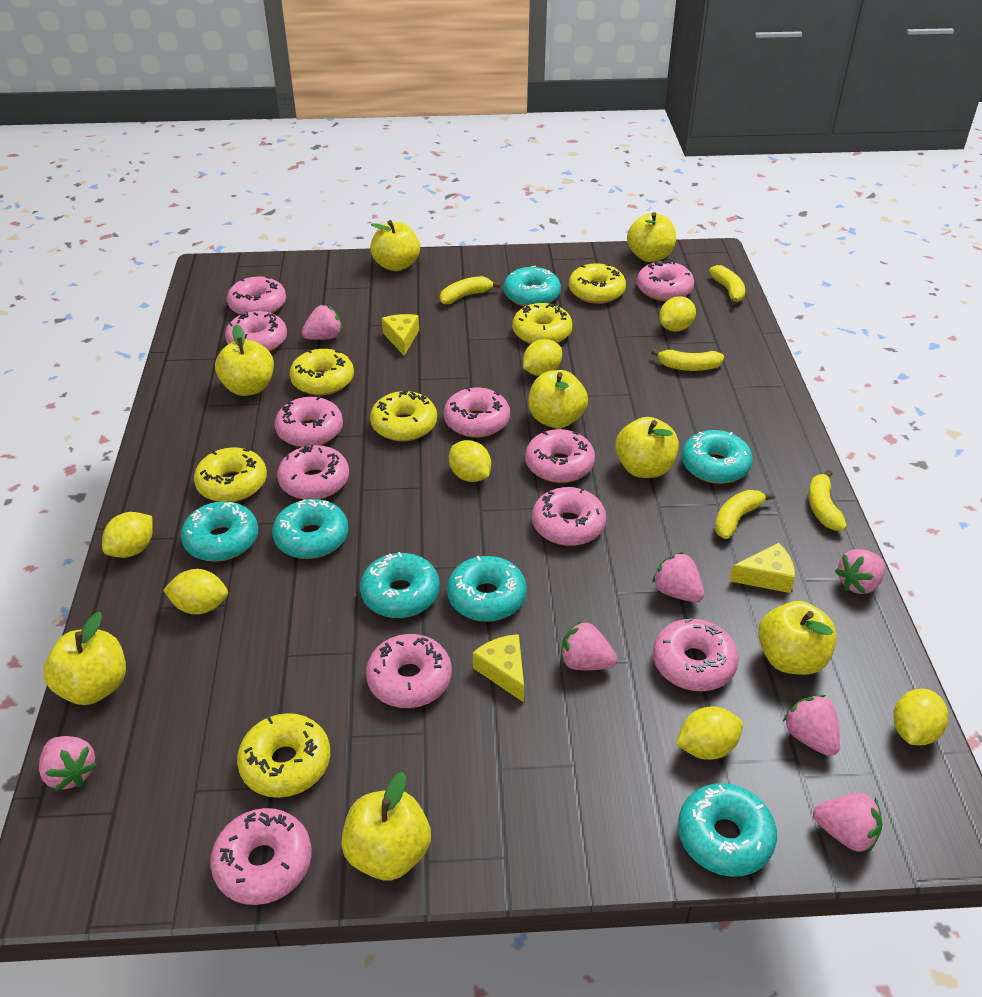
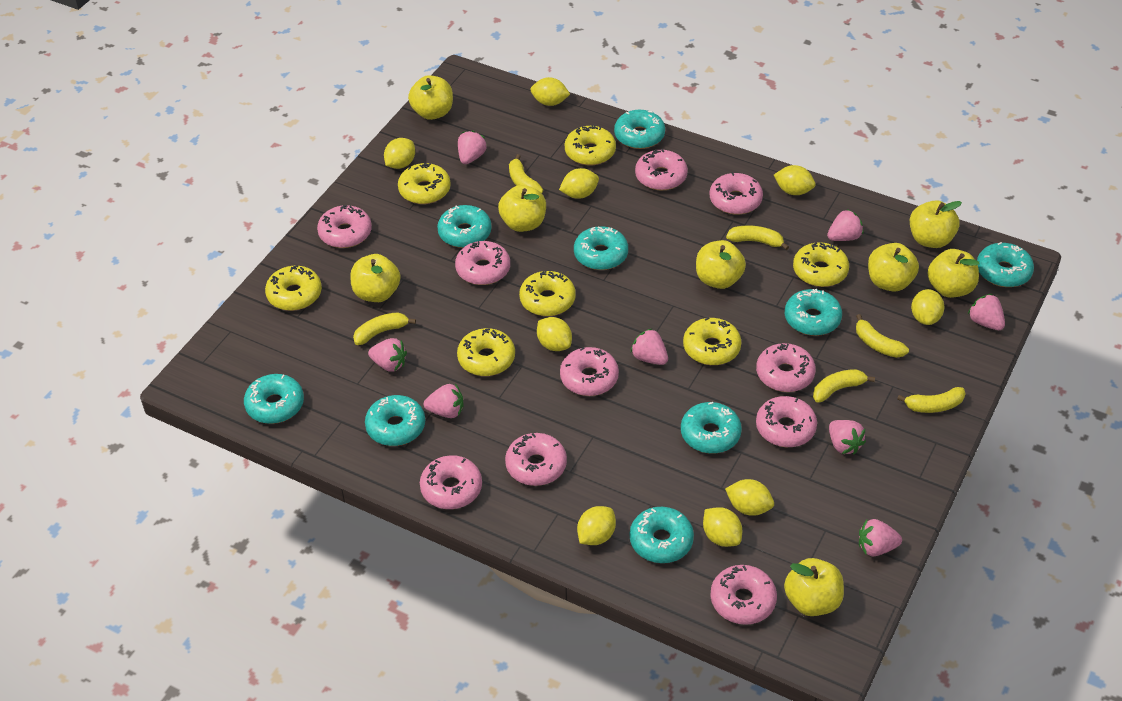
pink donut: [210,808,312,905] [225,311,287,352] [227,276,286,314] [275,396,343,447] [277,445,349,500] [366,634,452,708] [444,387,510,438] [525,429,595,483] [532,487,606,546] [637,260,694,301] [653,618,739,691] = 11 -> [317,205,372,248] [420,455,482,509] [455,241,510,285] [505,433,567,486] [560,347,619,396] [635,149,688,191] [709,172,763,215] [710,565,777,625] [756,343,816,392] [756,396,817,447] = 10
pink strawberry: [39,736,98,791] [301,305,342,340] [561,621,617,670] [652,552,704,602] [783,695,840,756] [813,793,882,853] [835,549,885,594] = 7 -> [368,338,407,372] [424,384,464,418] [458,131,487,164] [631,329,668,365] [827,209,864,241] [829,420,866,454] [859,519,902,557] [968,294,1005,330] = 8
turquoise donut: [181,501,258,562] [272,499,348,559] [360,552,440,618] [447,556,527,622] [503,266,561,307] [678,783,777,877] [681,430,753,484] = 7 -> [244,374,304,424] [365,395,425,446] [437,205,492,248] [574,226,628,270] [614,110,665,149] [630,507,694,563] [681,402,742,454] [785,289,842,336] [977,242,1034,287] = 9
yellow banana: [440,276,500,304] [651,349,724,371] [709,265,745,305] [715,490,774,539] [808,470,847,531] = 5 -> [353,312,416,345] [509,154,543,193] [726,226,789,250] [813,369,875,403] [856,314,909,358] [897,387,966,413] = 6
yellow cheese: [382,314,419,356] [473,634,524,702] [729,543,795,593] = 3 -> none = 0
yellow donut: [194,447,267,502] [237,713,330,798] [289,349,354,395] [370,391,437,441] [512,303,573,344] [569,263,626,304] = 6 -> [265,266,322,311] [398,163,451,204] [457,328,515,376] [519,271,576,316] [565,125,616,166] [683,317,741,365] [793,242,849,287] = 7
yellow lemon: [102,512,153,558] [163,569,228,615] [449,440,491,482] [523,339,562,376] [659,297,696,332] [676,706,743,760] [893,689,948,745] = 7 -> [384,138,415,169] [530,77,570,106] [537,317,572,351] [559,168,599,199] [577,506,616,545] [703,507,742,547] [725,479,774,516] [774,165,815,195] [911,289,944,325] = 9

